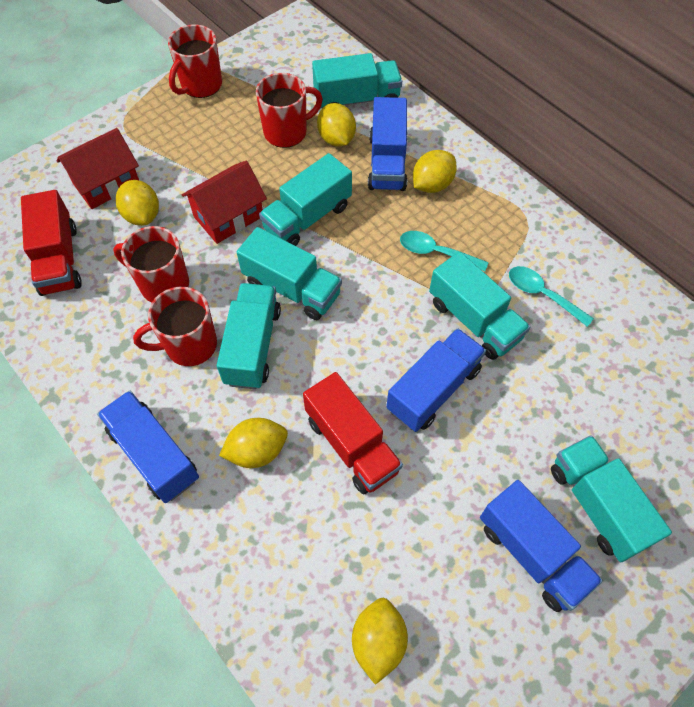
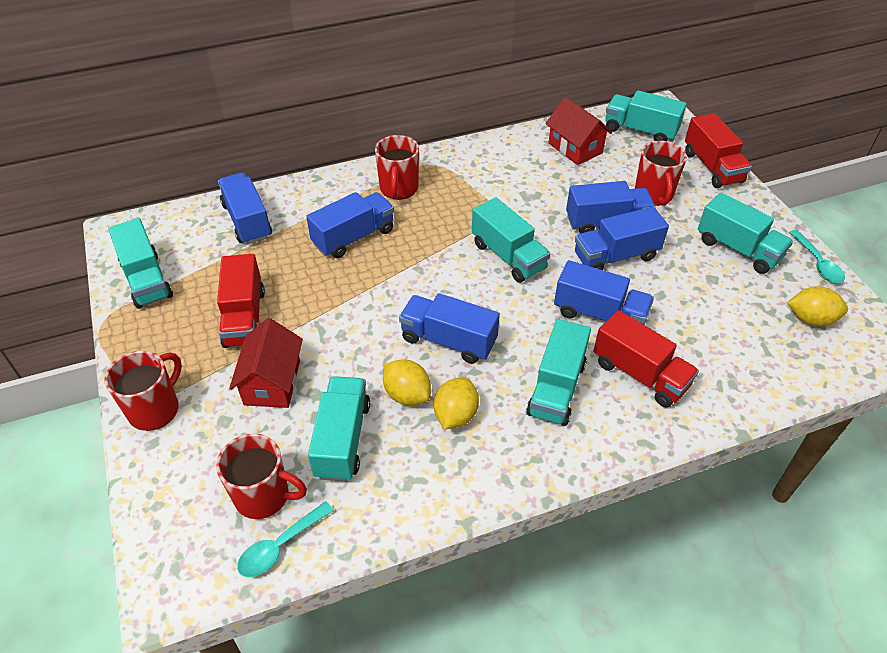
blue truck: [97,391,199,503] [368,97,408,191] [386,328,486,432] [480,480,603,612] = 4 -> [218,173,272,244] [306,192,394,258] [399,293,500,364] [554,260,654,325] [566,181,656,233] [575,207,669,270] = 6
red truck: [21,190,82,296] [303,372,403,495] = 2 -> [217,254,265,348] [593,310,699,408] [685,113,752,188] = 3
yellow lemon: [116,180,159,226] [219,418,288,468] [317,103,356,146] [352,597,408,685] [413,150,457,193] = 5 -> [383,359,431,406] [434,378,479,429] [787,286,848,327] = 3

